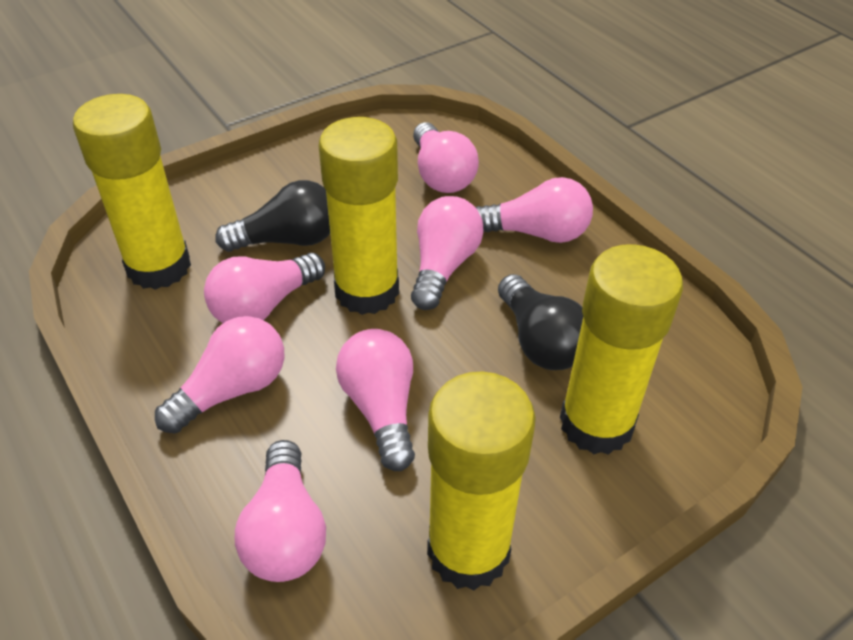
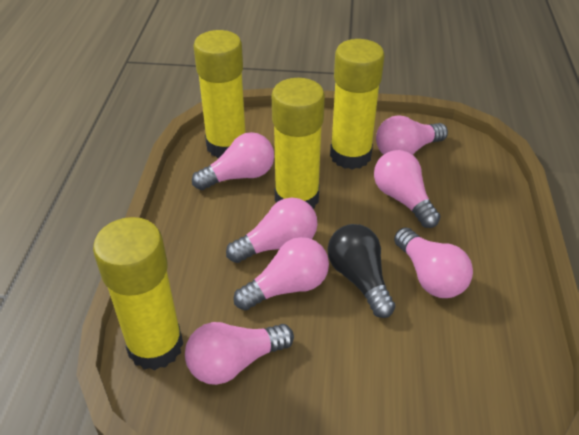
black light bulb: [215,180,330,252] [498,274,583,370] = 2 -> [328,224,395,318] = 1

